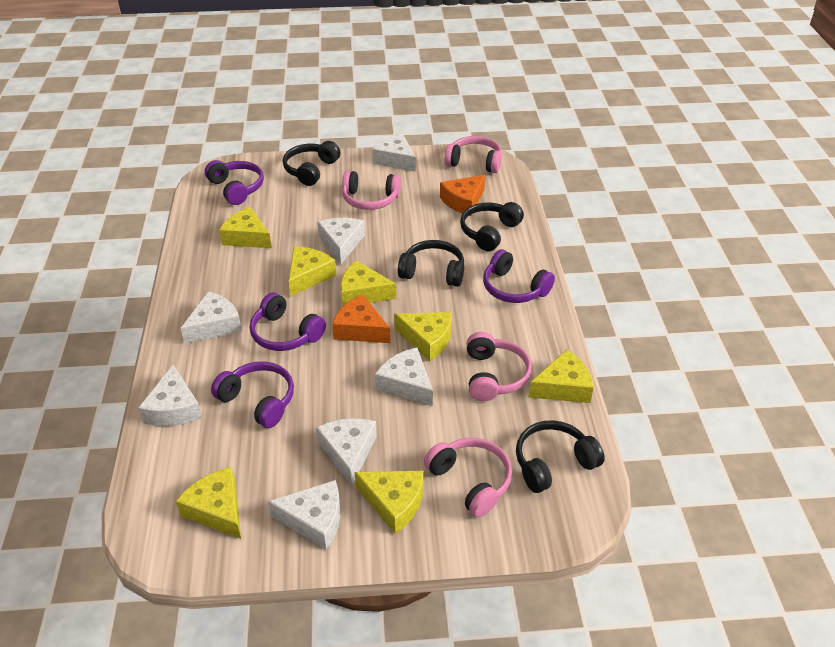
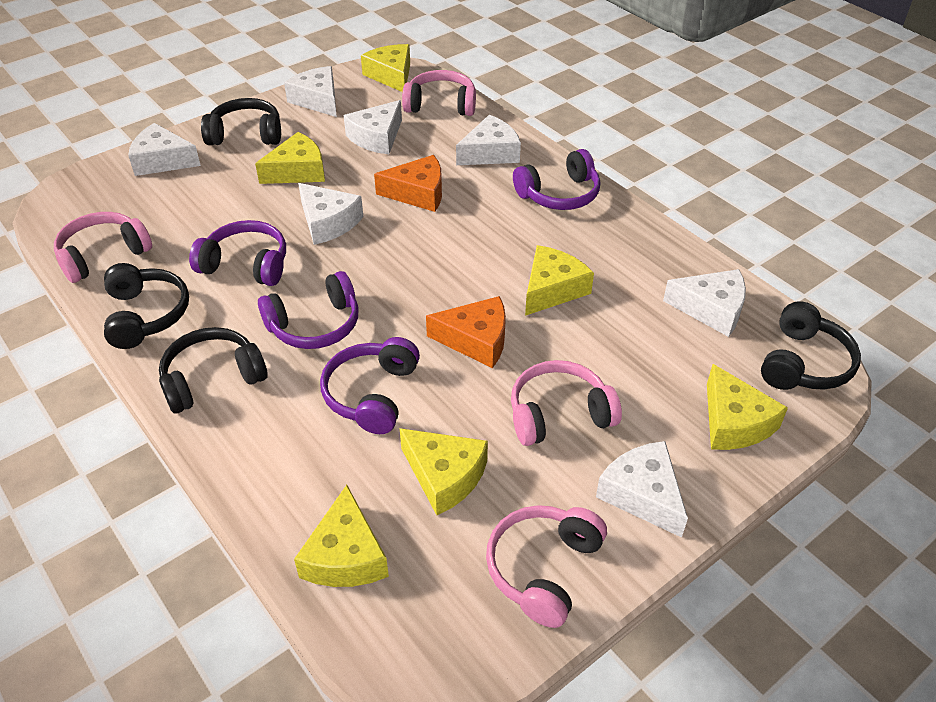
yellow cheese: [176,467,241,539] [219,207,272,248] [289,246,337,296] [341,260,396,306] [355,471,423,534] [394,312,452,361] [529,350,594,403] = 7 -> [255,132,325,184] [294,485,389,587] [361,44,410,92] [400,428,488,515] [525,245,594,316] [707,364,788,450] = 6

